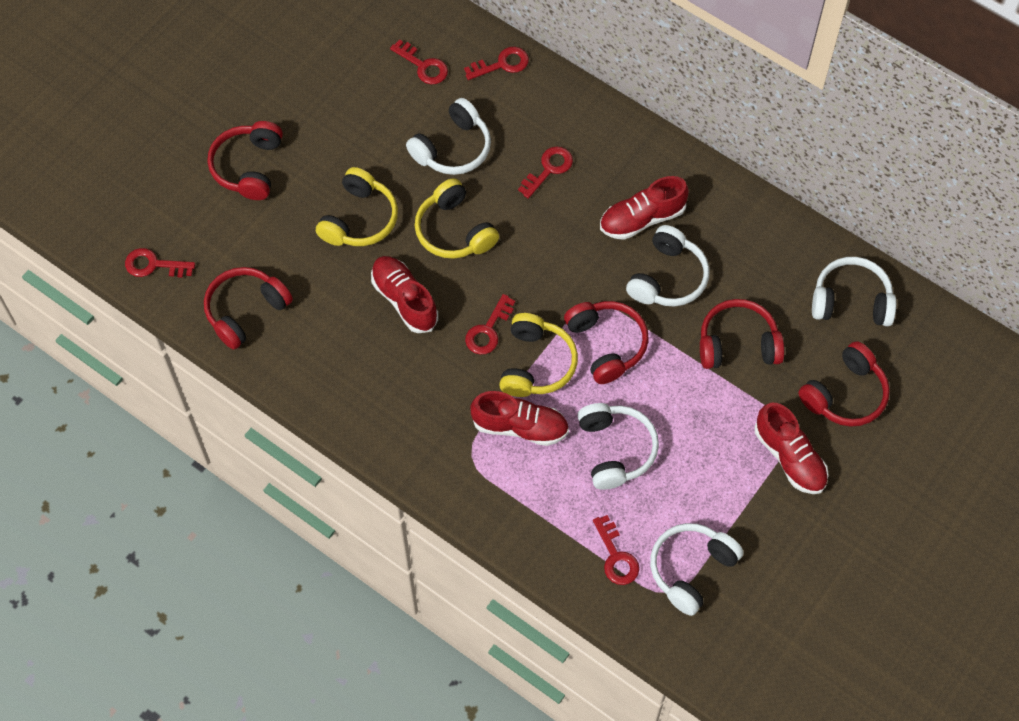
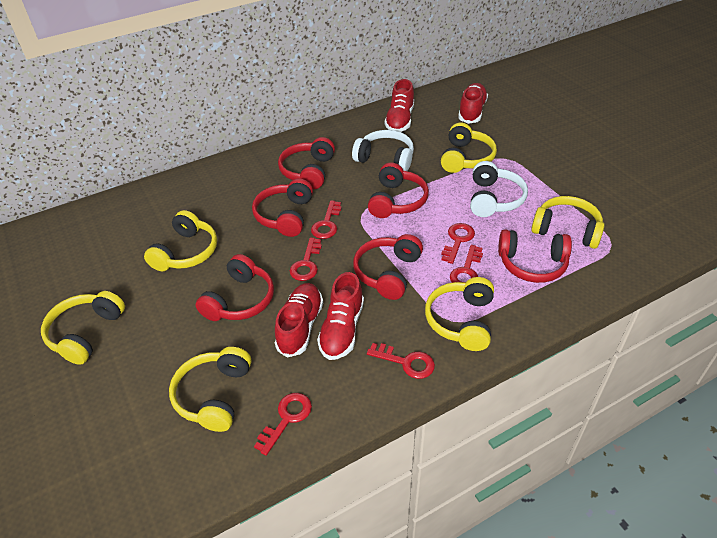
red headphones: [204,267,293,350] [207,121,283,200] [564,301,649,384] [700,299,784,369] [798,341,890,427] = 5 -> [195,254,274,321] [252,178,313,237] [278,137,335,189] [353,234,423,300] [368,163,429,218] [498,229,572,283] = 6
white headphones: [406,98,491,175] [577,403,659,490] [626,225,710,307] [650,523,744,616] [812,257,896,326] = 5 -> [352,130,414,171] [470,161,528,217] = 2
yellow headphones: [316,167,398,246] [415,178,499,259] [499,313,578,397] = 3 -> [41,291,125,365] [144,210,217,271] [169,347,251,432] [425,277,494,351] [441,123,497,173] [531,196,605,249] = 6

